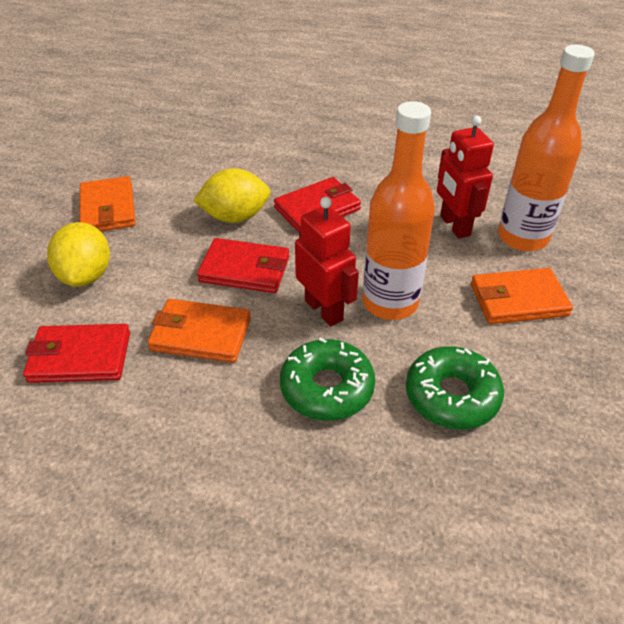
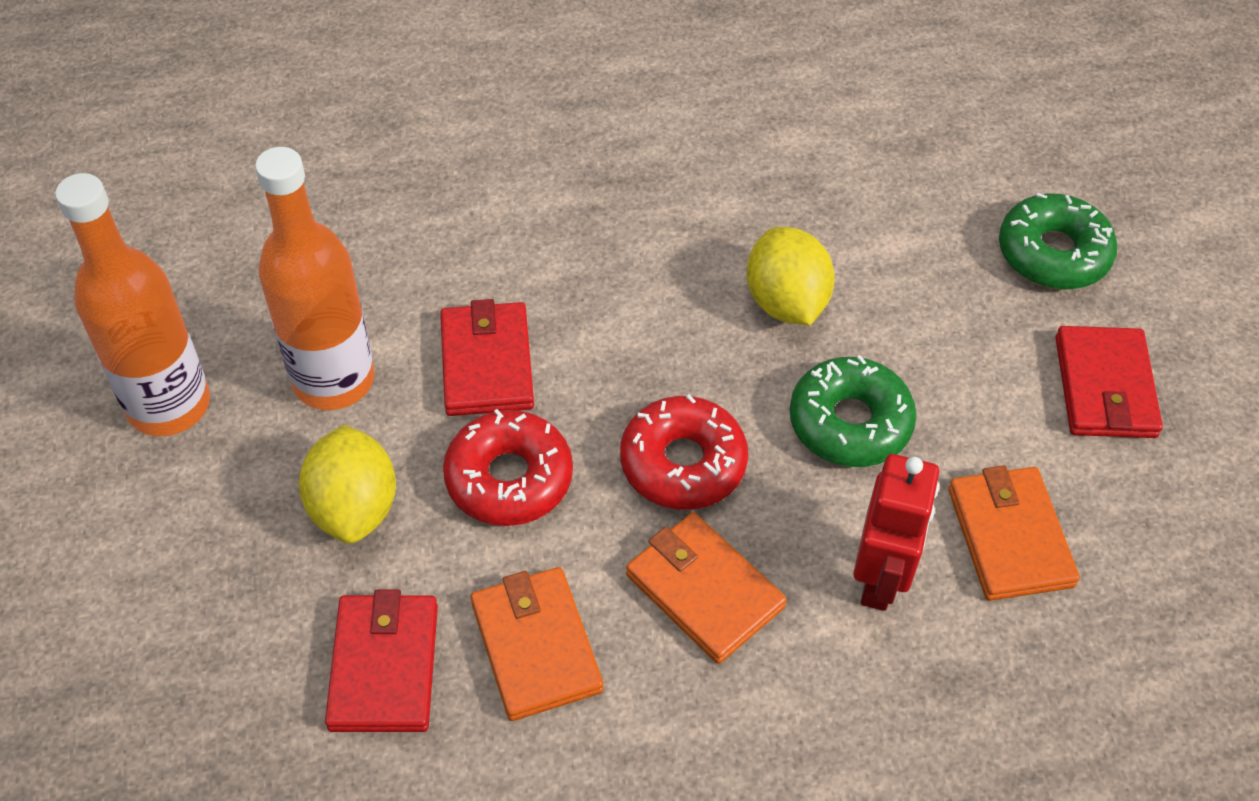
red donut: none = 0 -> [443,409,573,526] [620,394,748,510] = 2
red robot: [295,197,359,327] [437,116,494,239] = 2 -> [853,454,939,611] = 1

